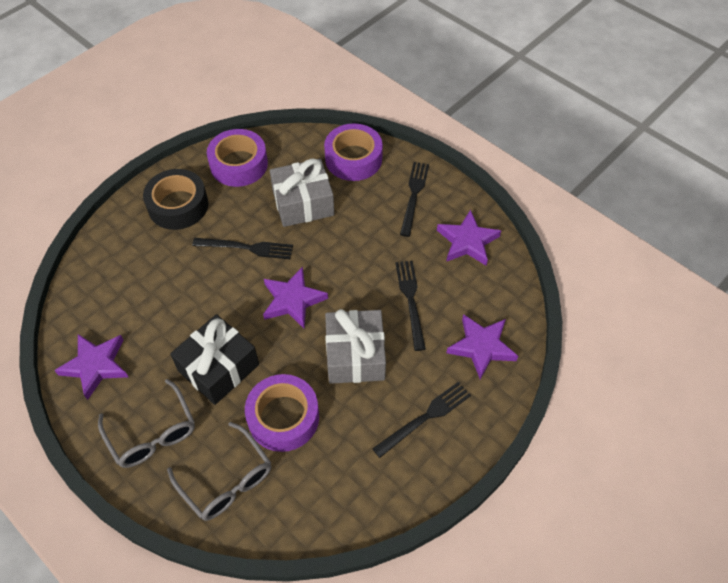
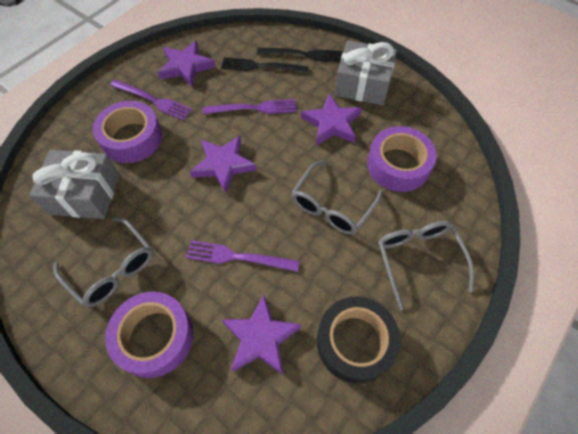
black fork: [192,238,293,259] [372,382,471,458] [395,261,426,351] [400,162,429,237] = 4 -> [221,57,309,73] [257,48,343,62] = 2
black gift: [170,314,259,405] = 1 -> none = 0
grey glasses: [98,379,195,468] [167,422,271,521] = 2 -> [53,216,153,307] [291,160,383,235] [378,221,474,310] = 3
purple fork: none = 0 -> [110,80,192,121] [186,240,300,272] [203,99,297,114] = 3

